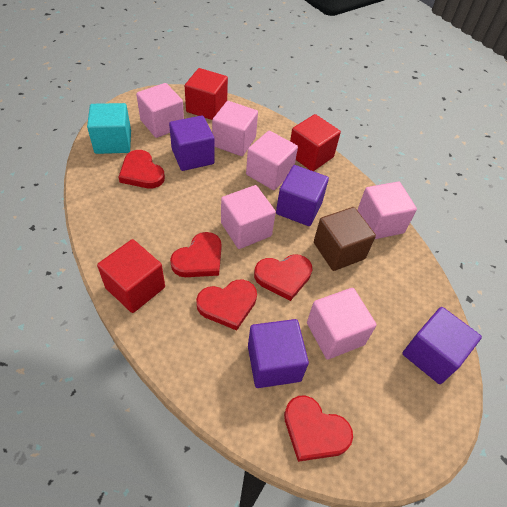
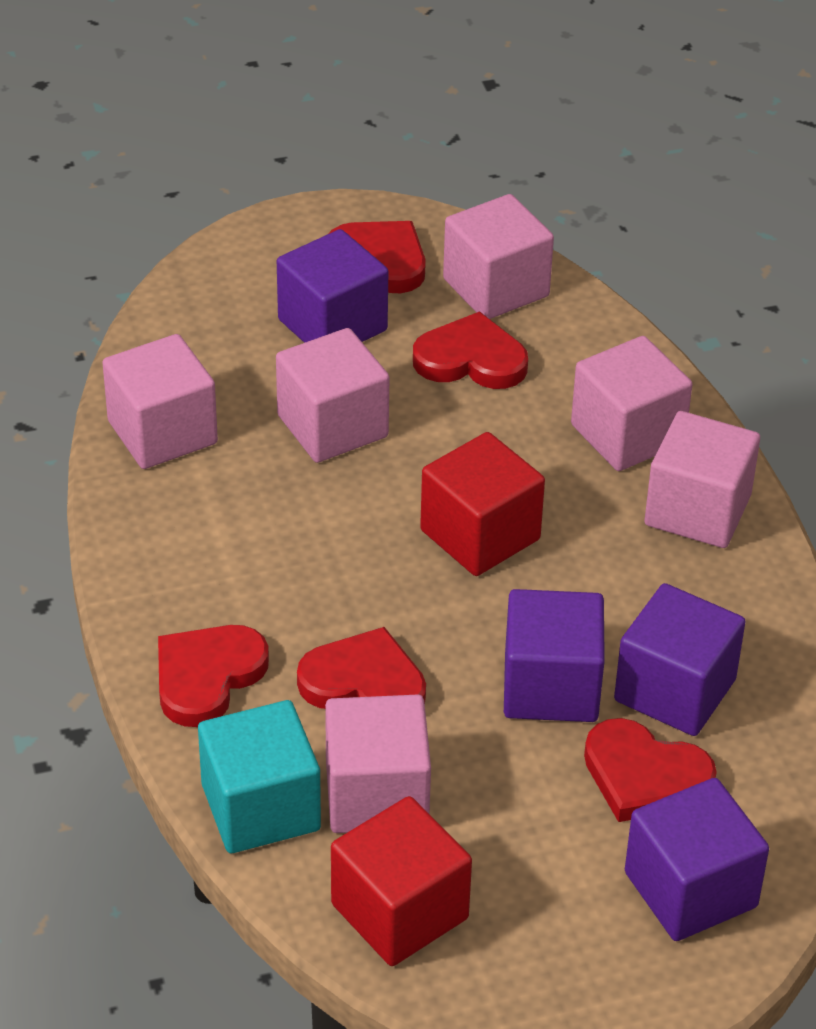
brown cube: [314,207,376,271] = 1 -> none = 0
red cube: [97,239,165,313] [185,68,228,120] [290,114,341,171] = 3 -> [331,796,472,966] [420,432,545,576] = 2

